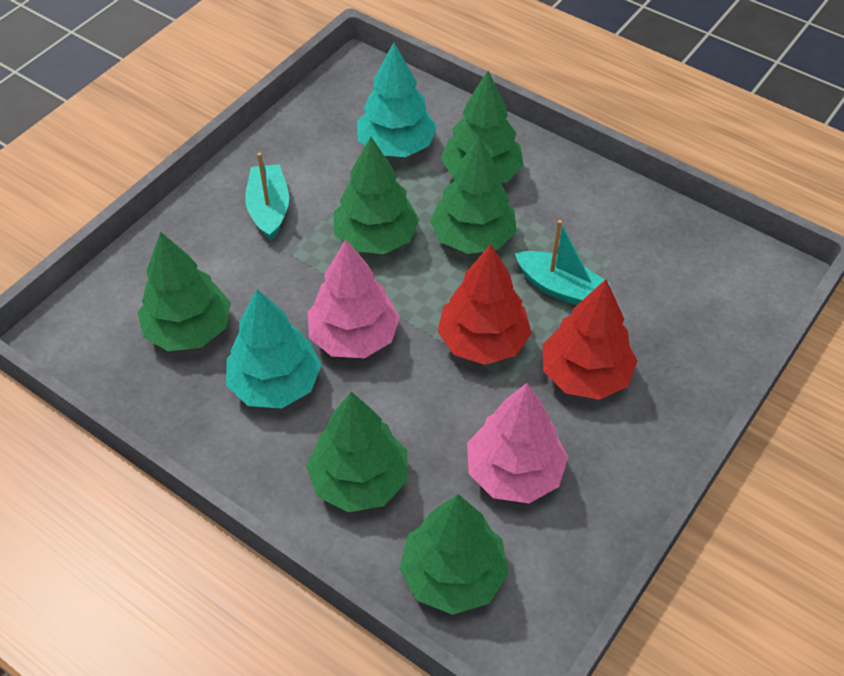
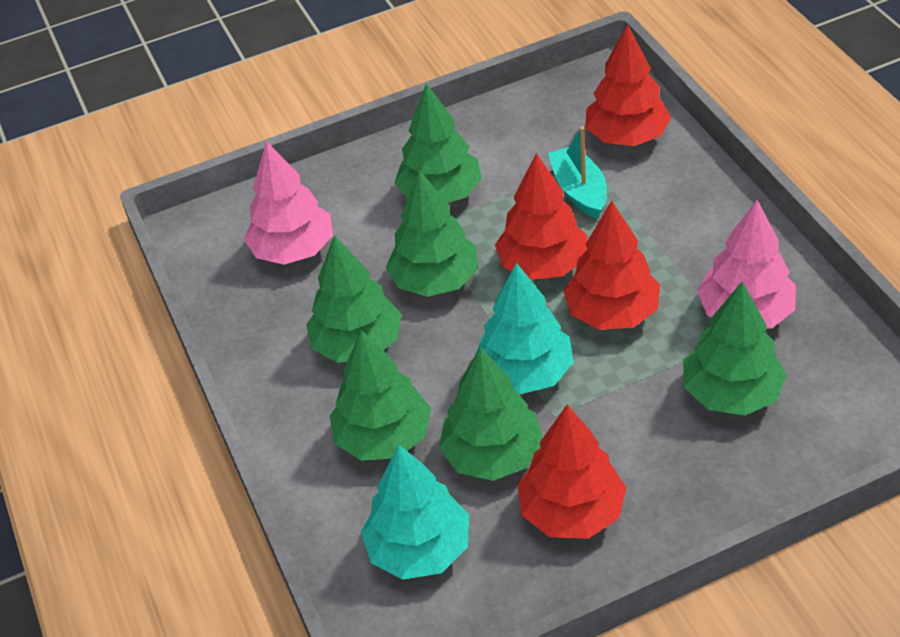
red tree: [437,244,531,365] [543,279,637,400] = 2 -> [495,153,587,280] [517,405,626,539] [563,201,660,330] [585,24,671,146] = 4
turquoise boat: [245,153,289,241] [515,220,611,305] = 2 -> [548,126,607,219] = 1

